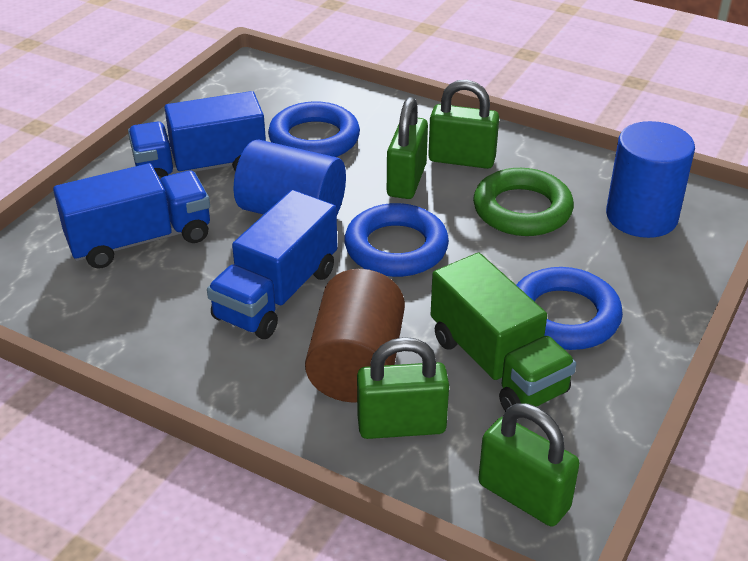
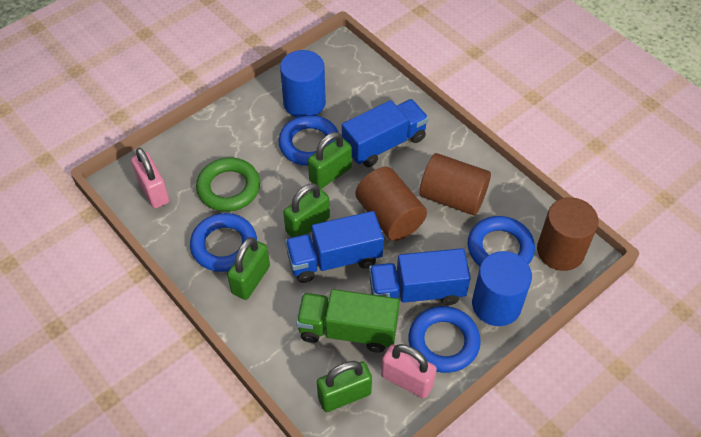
blue ring: [268,101,360,157] [345,203,449,277] [517,267,623,350] = 3 -> [190,213,257,272] [279,115,339,166] [409,306,481,373] [468,216,535,266] = 4
brown cylinder: [305,269,405,403] = 1 -> [356,167,427,241] [420,153,491,215] [537,197,598,271] = 3
pink padlock: none = 0 -> [131,148,169,208] [381,344,437,398] = 2

